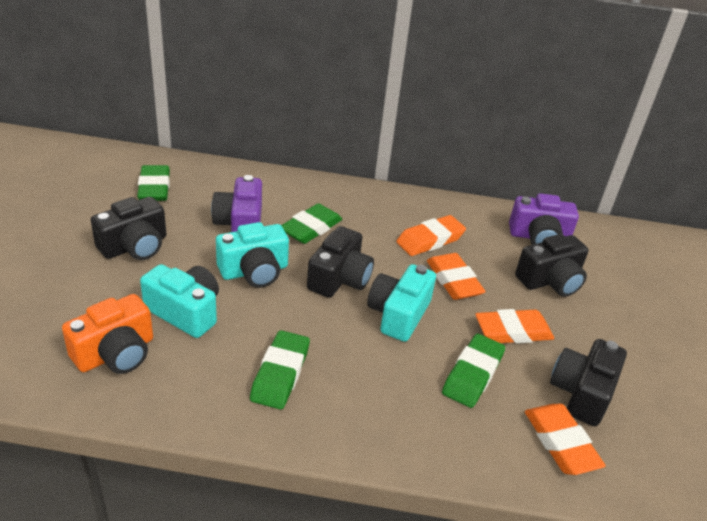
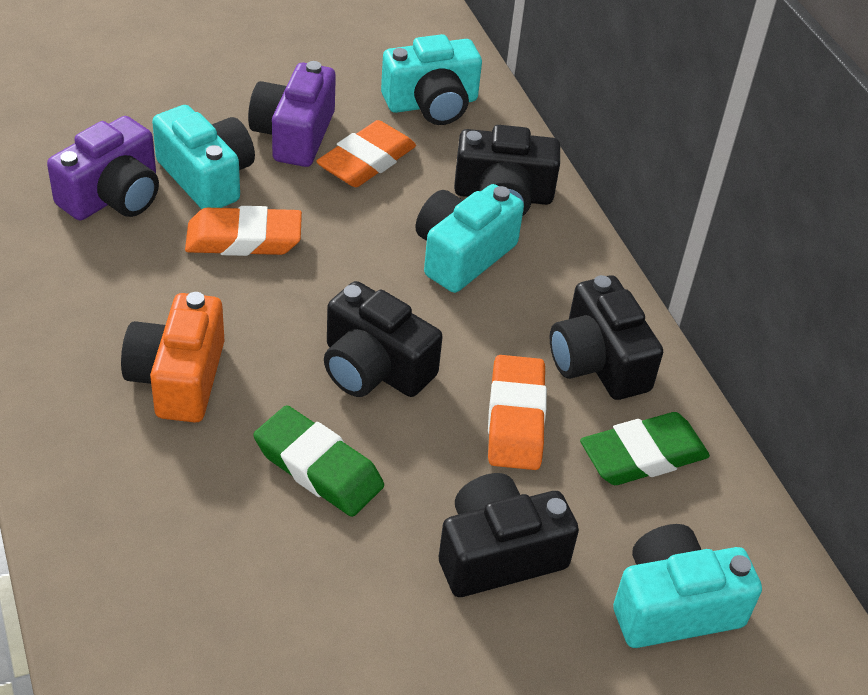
green eraser: [137,165,170,201] [250,330,310,409] [281,203,342,244] [442,334,505,408] = 4 -> [253,405,384,517] [580,412,710,485] = 2
orange eraser: [396,215,466,256] [427,253,486,300] [475,309,554,344] [525,404,606,475] = 4 -> [185,206,302,256] [316,120,416,187] [488,355,547,470] = 3
turquoise camera: [140,264,219,338] [216,222,289,288] [367,264,436,342] = 3 -> [152,105,255,209] [381,34,482,125] [416,184,524,293] [613,524,762,648] = 4

